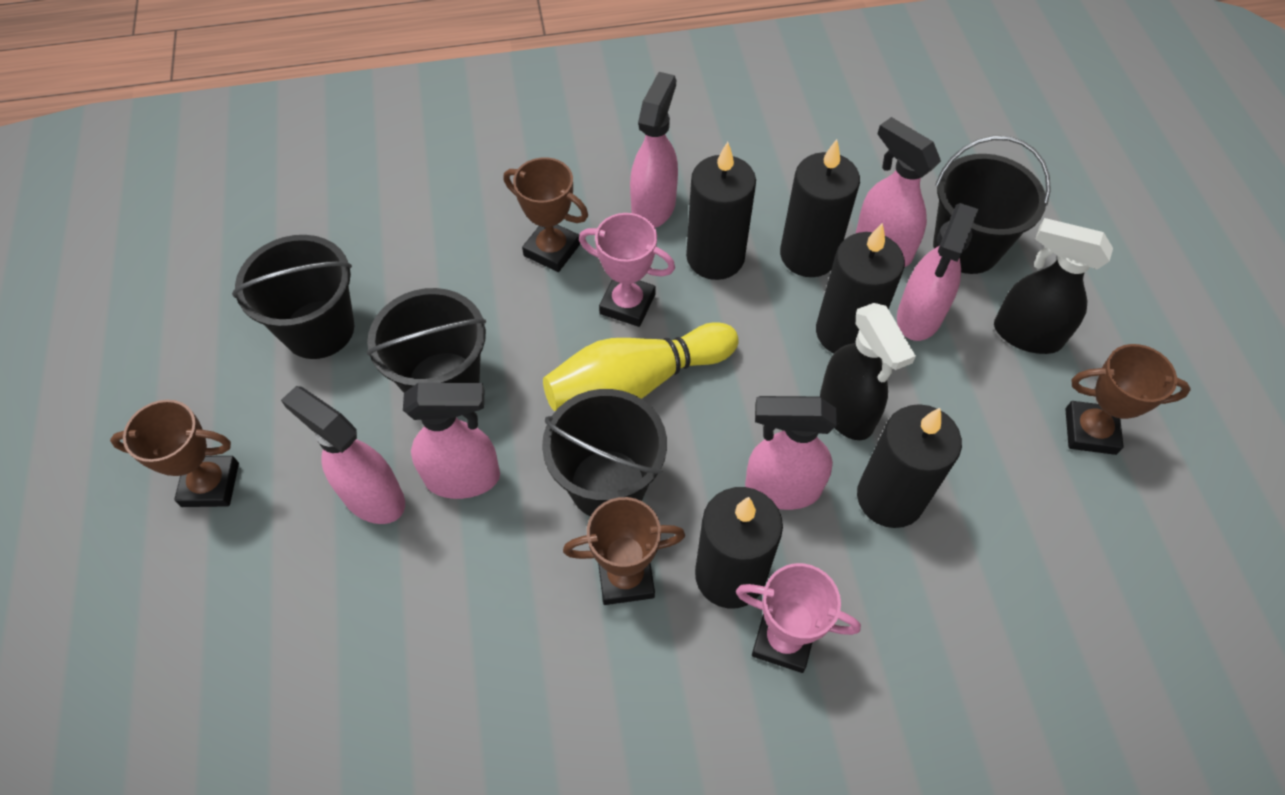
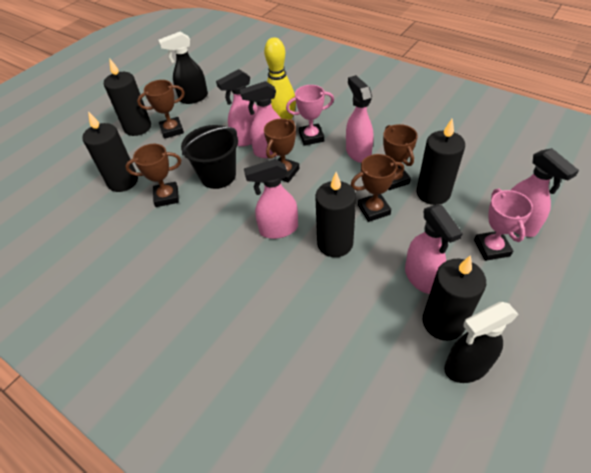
black bucket: [232,235,354,359] [367,288,486,393] [542,389,667,517] [933,136,1051,274] = 4 -> [181,125,238,189] = 1
brown trophy: [110,400,239,507] [504,157,588,272] [563,497,685,605] [1065,344,1191,455] = 4 -> [125,144,181,207] [137,80,185,139] [264,119,299,183] [351,154,404,222] [383,124,418,190] = 5

